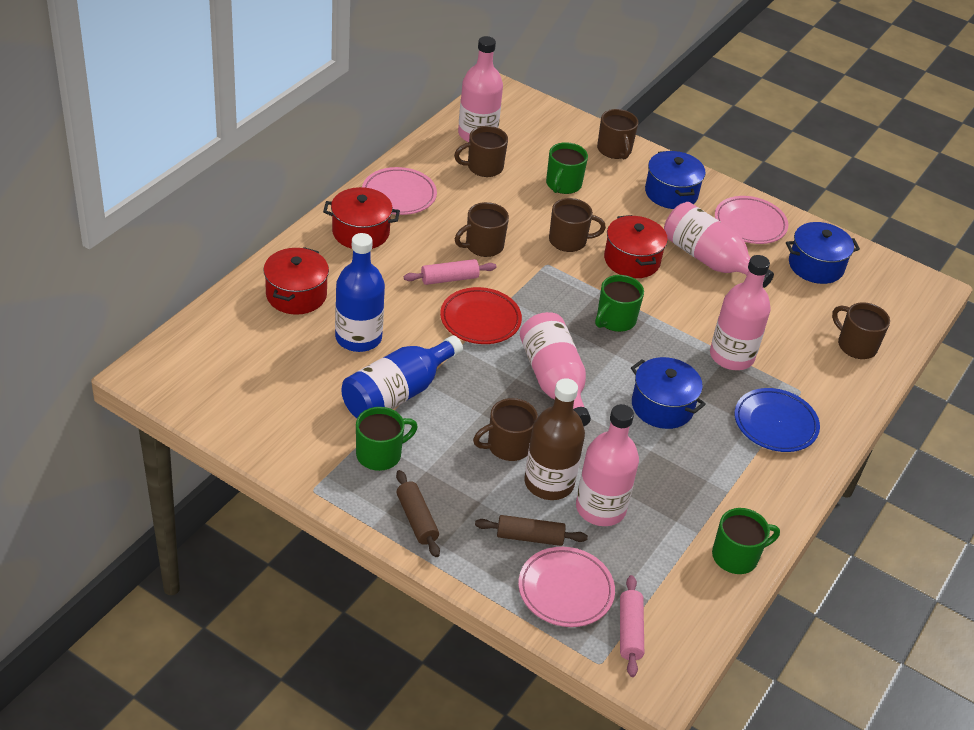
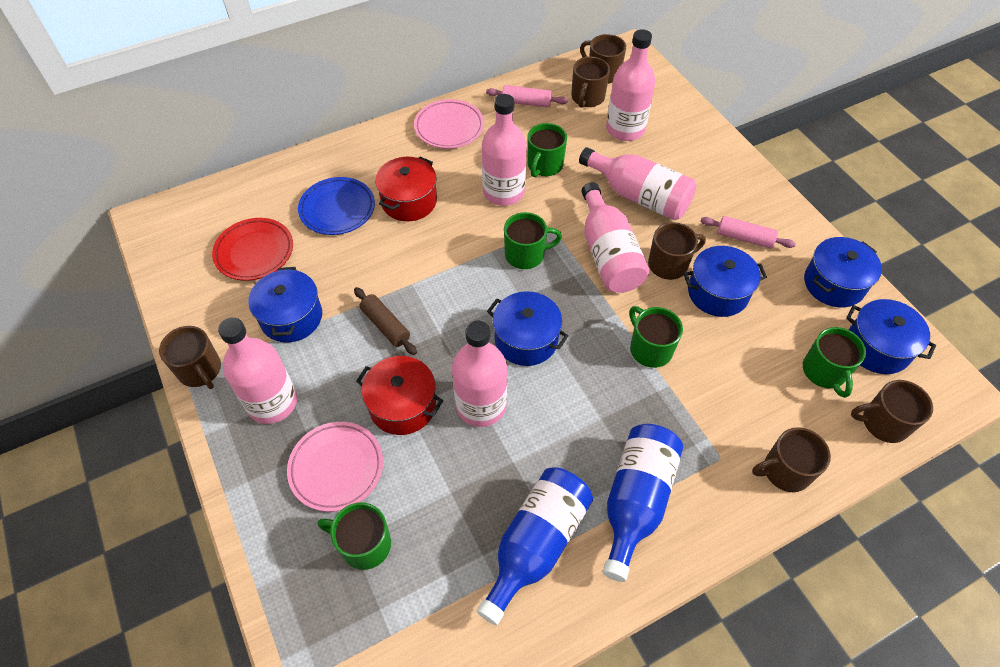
blue pot: [631,357,706,429] [645,151,706,209] [786,222,860,284] = 3 -> [248,267,322,342] [487,291,568,366] [684,246,767,317] [804,237,882,307] [846,299,936,374] = 5
brown bottle: [524,378,585,500] = 1 -> none = 0
brown rolling pin: [396,470,440,557] [475,515,588,546] = 2 -> [354,287,417,355] = 1
green mug: [356,407,418,471] [546,142,588,194] [595,275,644,332] [712,508,780,574] = 4 -> [318,502,391,570] [504,212,562,269] [527,123,567,177] [629,306,683,368] [803,327,866,398] = 5
pink bottle: [458,36,503,142] [520,312,591,426] [576,404,639,526] [664,202,774,288] [710,255,771,370] = 5 -> [218,317,297,424] [452,321,507,427] [482,94,527,206] [579,147,697,220] [581,182,649,293] [606,29,656,141] = 6
pink plate: [362,167,437,215] [518,547,615,627] [715,196,788,244] = 3 -> [287,422,383,512] [414,99,484,149] = 2
red pot: [263,247,329,315] [323,187,400,249] [604,215,668,278] = 3 -> [356,356,443,435] [375,157,437,221] = 2

